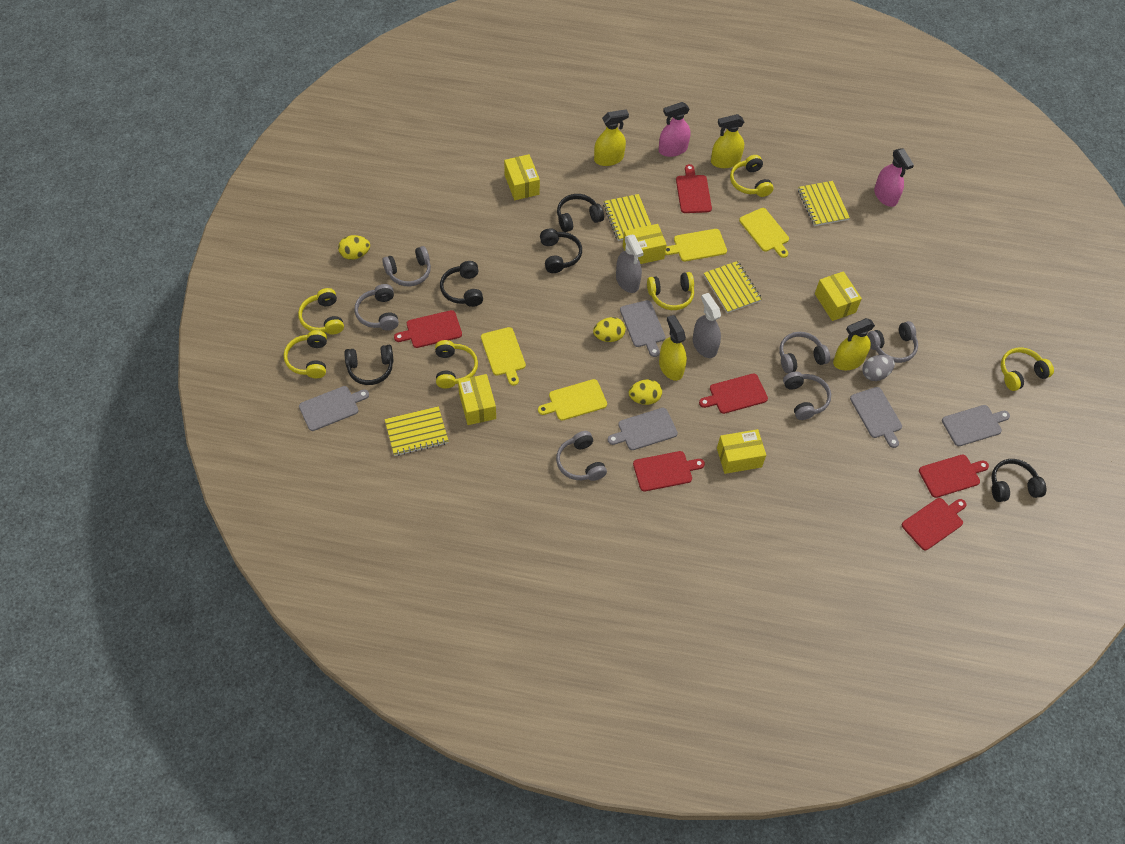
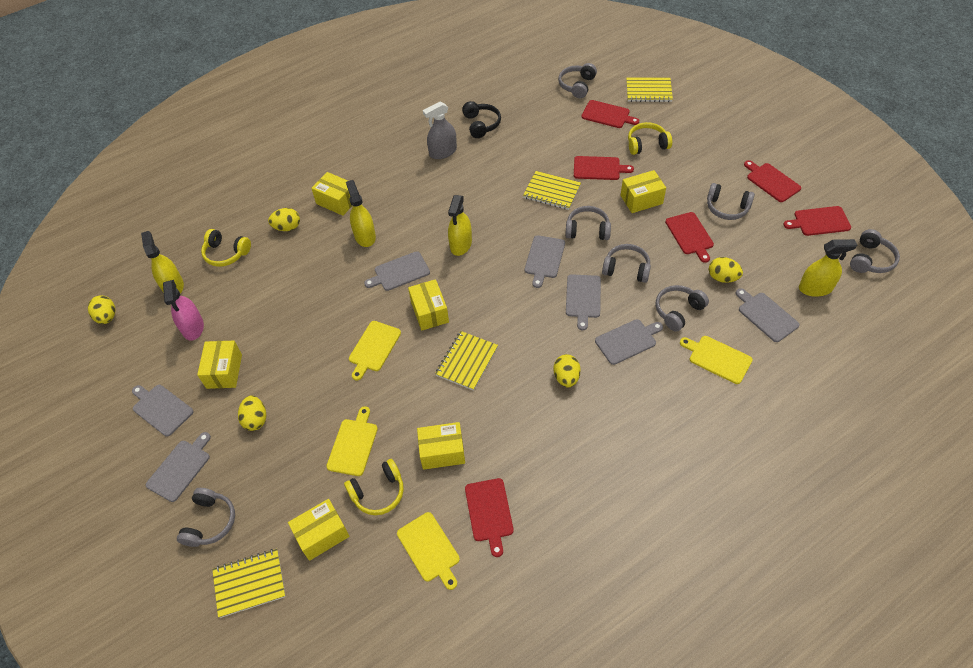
black headphones: [344,345,394,385] [440,261,483,307] [540,228,582,273] [557,194,604,232] [991,459,1046,502] = 5 -> [462,101,501,138] = 1
grey cutting board: [299,386,369,431] [608,408,678,450] [620,300,665,357] [850,387,902,448] [942,405,1010,446] = 5 -> [132,385,194,436] [146,432,211,502] [364,251,430,291] [525,235,565,288] [566,274,601,330] [595,319,663,365] [736,288,800,342] = 7
grey egg: [862,355,895,381] = 1 -> none = 0
grey headphones: [355,284,399,331] [382,246,431,286] [556,431,607,481] [780,332,830,373] [783,372,831,420] [867,321,918,363] = 6 -> [177,488,235,547] [558,63,597,98] [565,206,611,240] [602,244,651,283] [656,285,709,332] [707,183,755,220] [850,229,900,273] = 7
grey spray bottle: [616,235,644,293] [693,293,721,358] = 2 -> [423,102,457,159] = 1
pink spray bottle: [659,102,691,157] [874,149,914,207] = 2 -> [163,280,204,341] = 1
yellow box: [458,374,496,425] [504,154,540,200] [623,224,667,264] [717,429,766,474] [815,271,862,321] = 5 -> [197,341,242,389] [288,499,350,561] [311,172,352,216] [408,279,449,331] [417,422,465,470] [621,170,666,213] = 6
yellow egg: [338,235,370,260] [593,317,626,342] [629,379,662,405] = 3 -> [88,295,116,324] [238,395,266,431] [268,208,300,231] [553,354,581,387] [709,257,743,283] = 5
yellow headphones: [284,330,327,378] [298,288,344,335] [435,340,478,388] [647,272,694,310] [730,155,774,197] [1001,348,1054,391] = 6 -> [201,229,251,267] [344,459,404,515] [628,122,672,155] = 3

